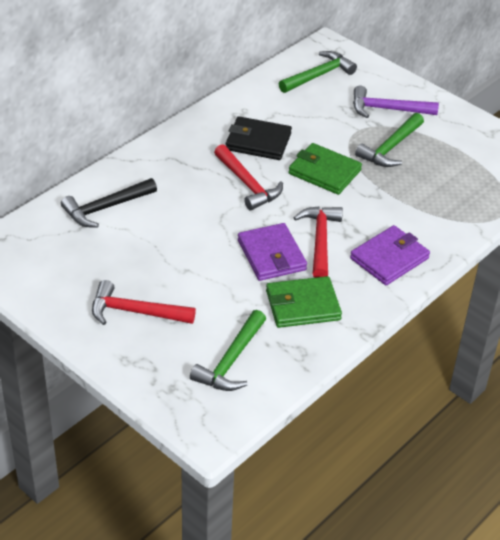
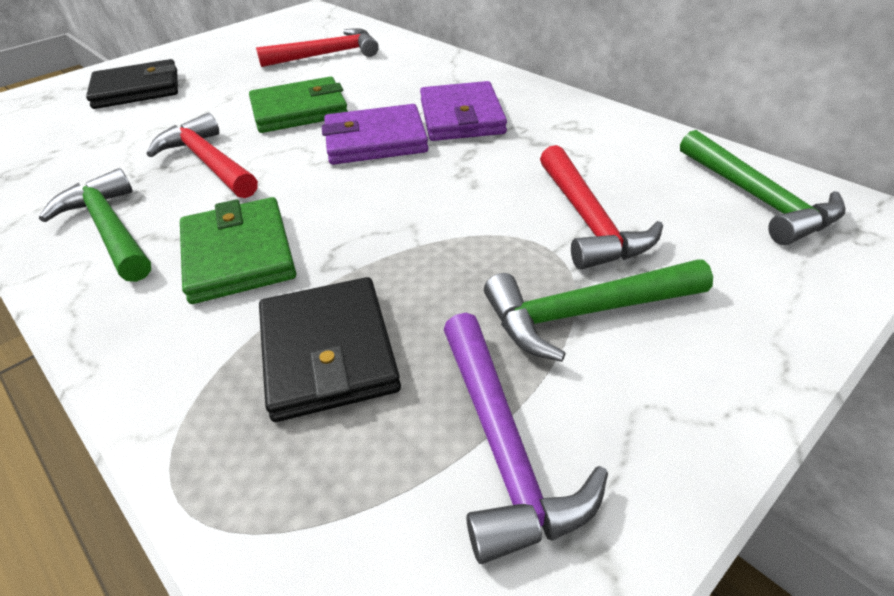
black hammer: [61,178,157,227] = 1 -> none = 0
black wallet: [226,116,292,160] = 1 -> [86,59,178,109] [259,277,401,422] = 2

